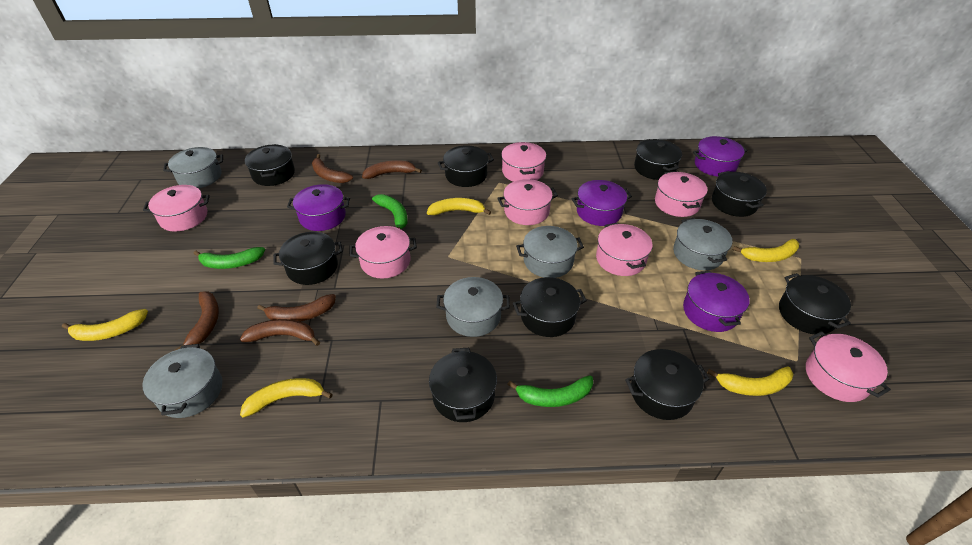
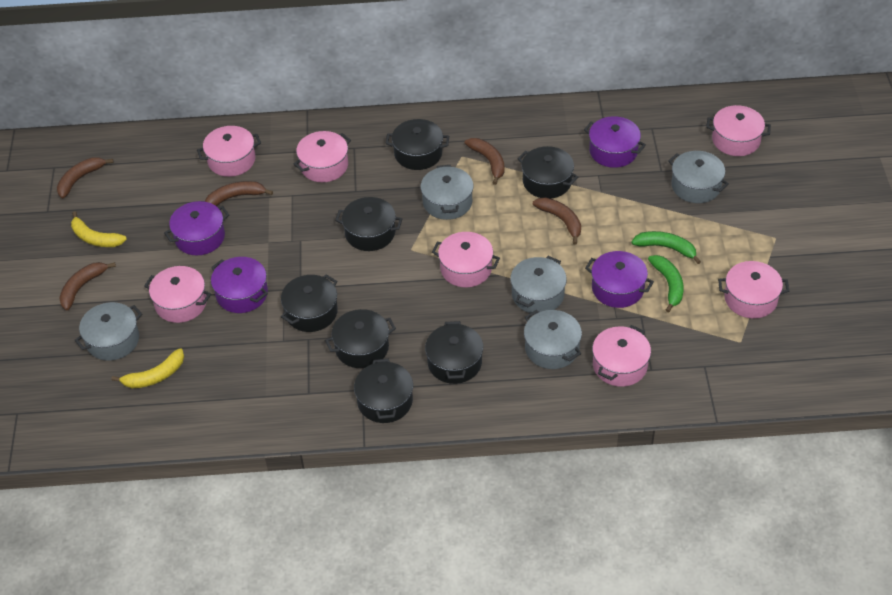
black pot: [245,144,295,186] [273,232,343,285] [429,348,497,422] [438,145,494,187] [513,277,587,337] [625,349,710,420] [634,139,682,180] [712,171,767,217] [779,273,851,334] = 9 -> [281,274,338,332] [325,309,396,368] [335,197,402,251] [354,359,413,423] [386,119,449,170] [425,321,483,384] [518,146,578,199] = 7
green banana: [194,247,265,269] [372,194,408,229] [507,376,593,407] = 3 -> [631,231,701,264] [648,255,684,313] = 2
yellow banana: [62,309,148,341] [240,378,333,418] [427,198,491,215] [707,366,793,396] [733,239,799,262] = 5 -> [71,211,127,247] [111,348,184,388] = 2

